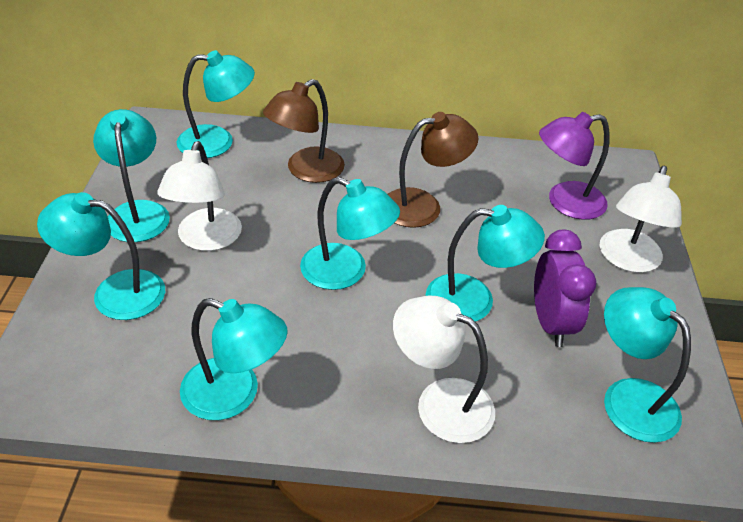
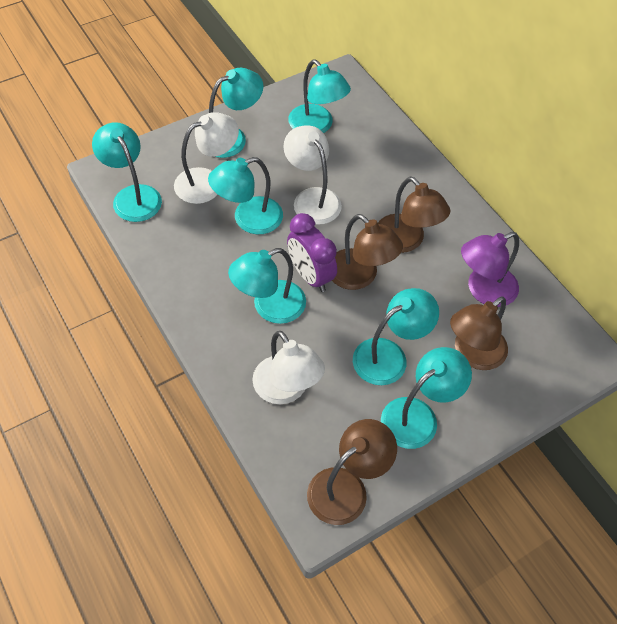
brown lamp: [263,79,345,183] [388,112,479,228] = 2 -> [307,419,397,525] [332,214,403,290] [378,177,450,253] [450,296,508,370] = 4

